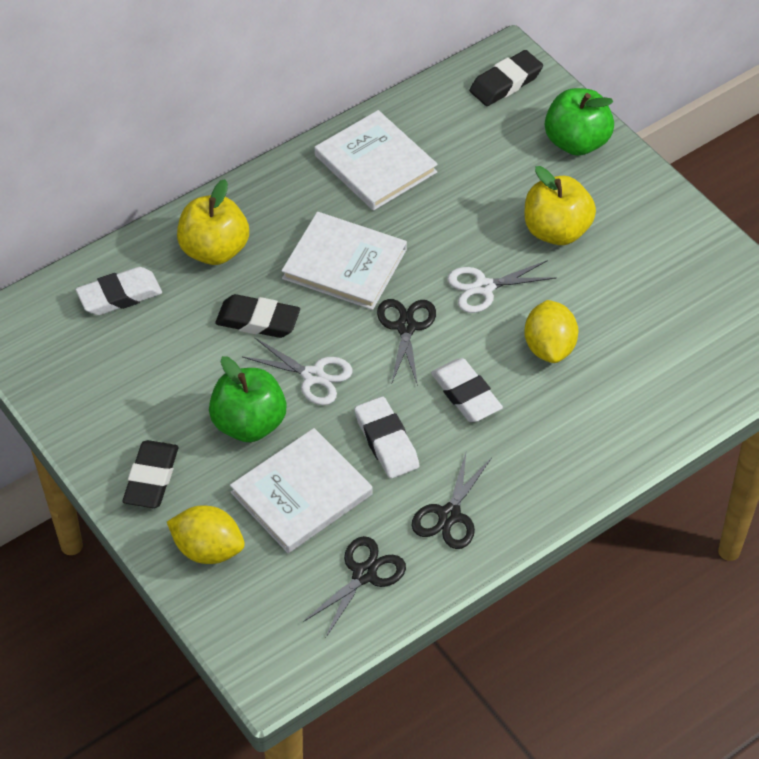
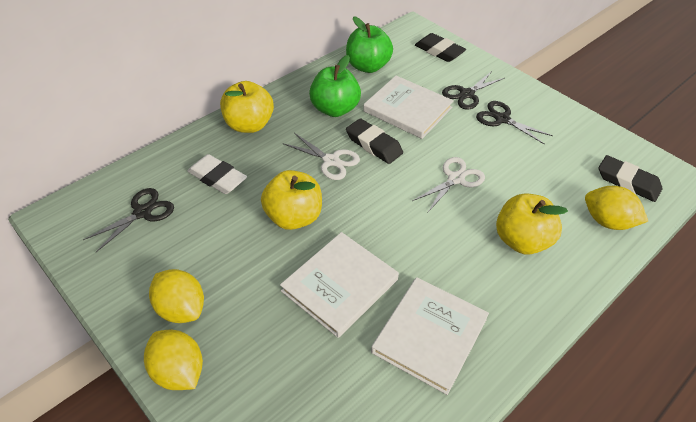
white eraser: [76,267,162,315] [355,396,419,479] [431,358,503,422] = 3 -> [187,154,247,194] = 1
yellow apple: [177,179,249,265] [525,166,596,245] = 2 -> [220,81,274,133] [261,170,322,230] [496,193,568,255] = 3
yellow lemon: [167,505,245,564] [524,300,578,363] = 2 -> [144,330,203,390] [149,269,204,323] [585,186,648,230] = 3

